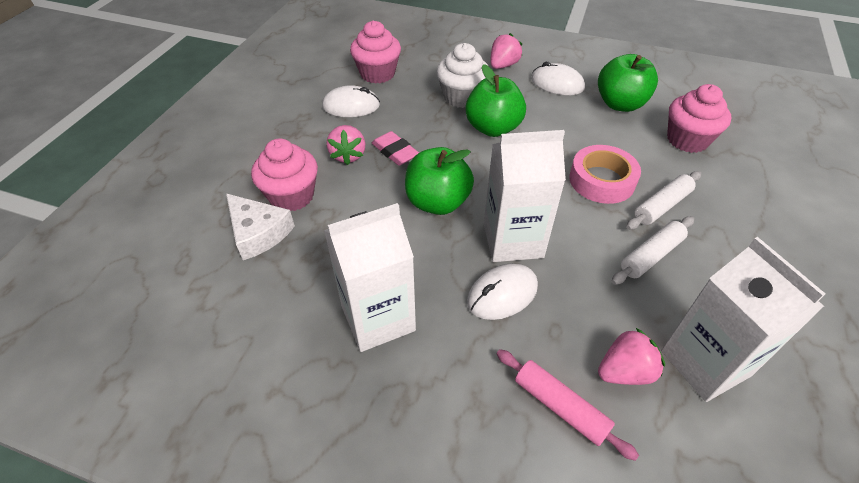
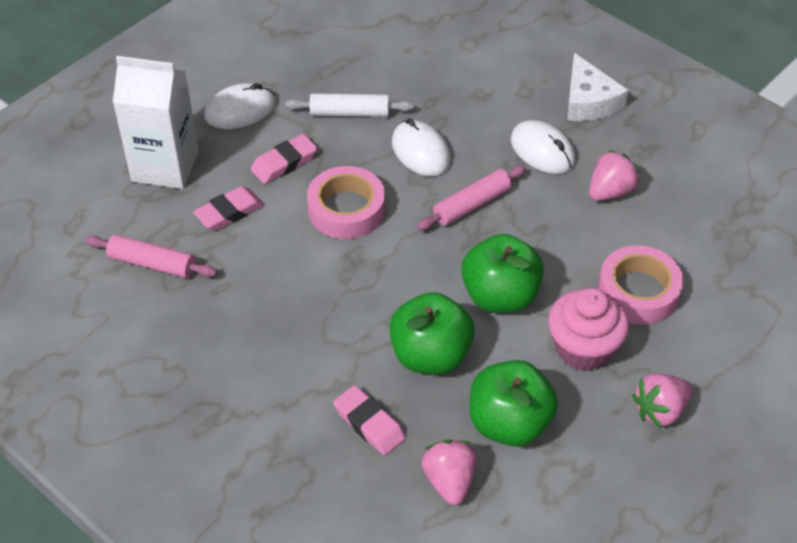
pink cupcake: [251,138,318,211] [350,21,401,84] [667,84,731,153] = 3 -> [548,288,629,371] = 1
pink eraser: [372,131,419,166] = 1 -> [193,186,264,231] [251,134,317,184] [333,385,406,456] = 3
pink rolling pin: [497,349,639,461] = 1 -> [85,235,217,278] [417,165,526,230] = 2
pink tape: [569,145,641,204] = 1 -> [307,166,385,239] [598,245,684,324] = 2
white carton: [324,203,416,352] [484,130,566,262] [661,237,825,402] = 3 -> [113,56,199,189] = 1
white cupcake: [437,43,488,108] = 1 -> none = 0
white rolling pin: [611,216,694,285] [626,171,701,230] = 2 -> [285,93,414,117] = 1

